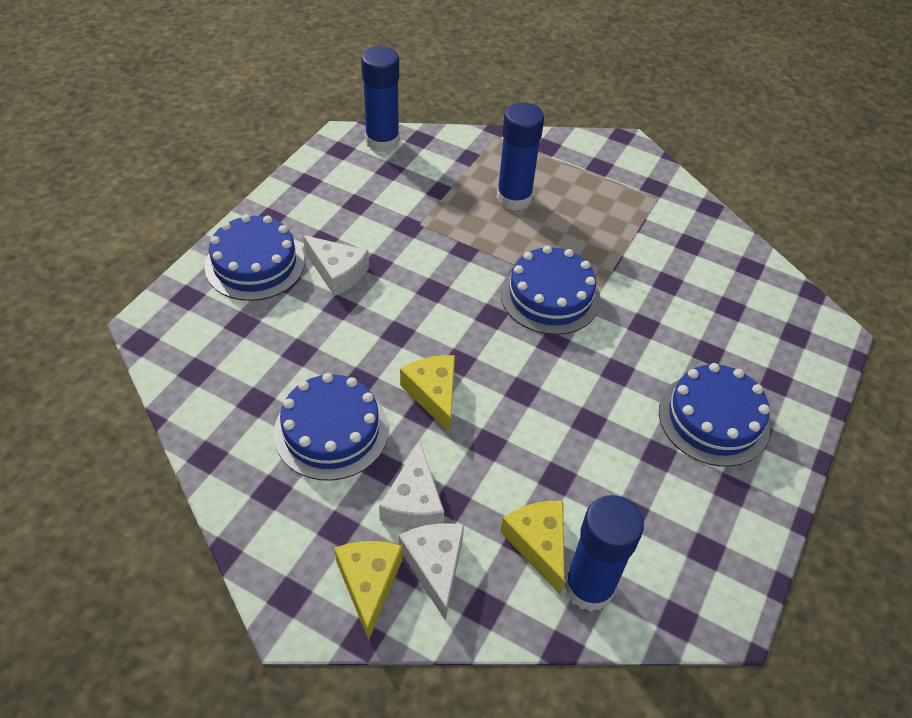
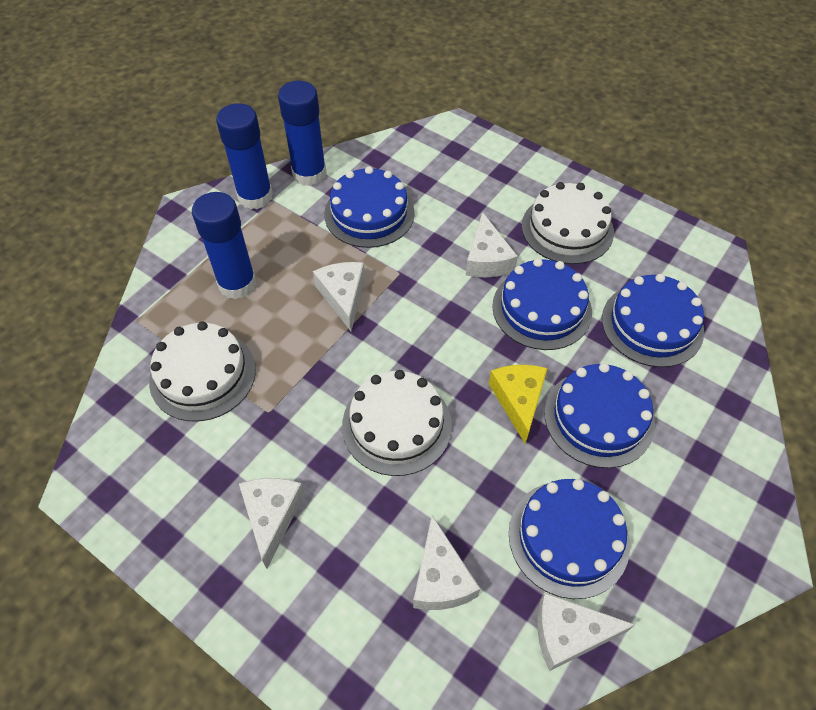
blue cake: [205,214,305,301] [274,373,389,481] [501,246,601,335] [659,363,770,467] = 4 -> [324,166,415,248] [492,258,592,350] [509,479,630,599] [544,363,655,468] [602,274,704,367] = 5
white cake: none = 0 -> [149,321,256,421] [342,370,452,476] [522,182,614,264] = 3
white cheese: [303,235,369,296] [379,442,444,529] [399,523,464,621] = 3 -> [239,478,305,569] [313,262,365,331] [413,516,480,610] [466,212,518,277] [537,593,635,671] = 5
yellow cheese: [334,541,403,640] [400,355,455,433] [500,501,565,594] = 3 -> [489,365,547,444] = 1

